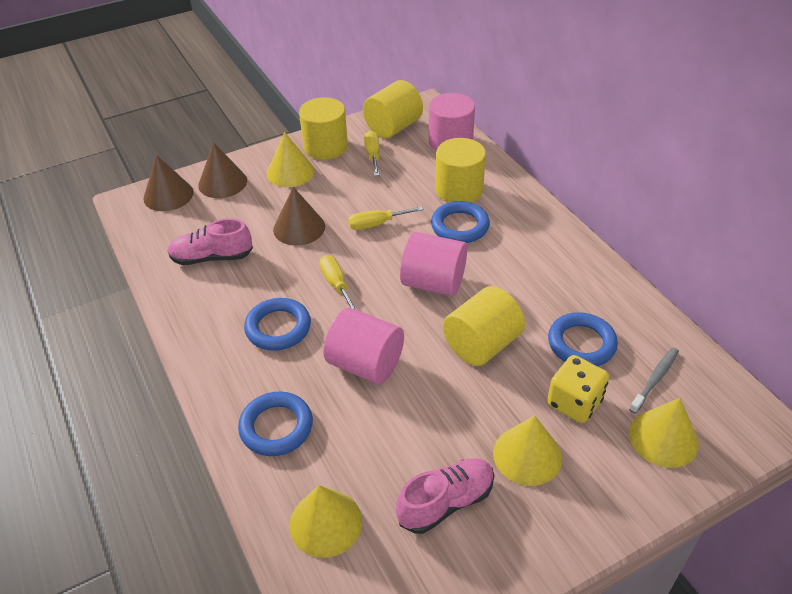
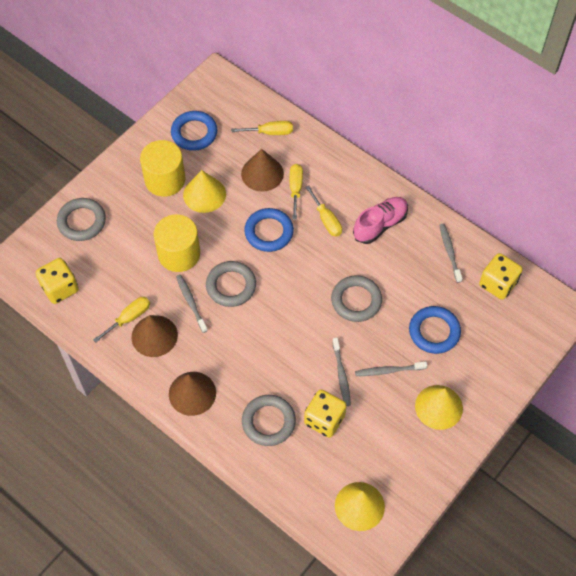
blue ring: [238,391,313,456] [244,298,311,351] [431,201,490,243] [548,312,618,366] = 4 -> [171,111,217,151] [244,208,294,252] [409,306,461,354] = 3
grey ring: none = 0 -> [57,198,106,241] [206,261,256,307] [242,395,296,446] [331,275,382,322] = 4
grey toothbrush: [629,348,679,414] = 1 -> [176,274,208,333] [332,338,351,406] [355,361,427,376] [440,224,463,283] = 4
pink cylinder: [323,308,404,384] [400,232,467,296] [429,93,475,151] = 3 -> none = 0
pink shoe: [167,218,253,265] [396,458,494,534] = 2 -> [353,197,408,244] = 1
yellow cone: [267,132,315,187] [289,485,362,558] [493,415,562,486] [629,398,699,468] = 4 -> [183,170,226,213] [335,482,385,531] [415,385,463,430] = 3
yellow cylinder: [299,97,348,160] [363,80,423,138] [435,138,486,203] [443,286,525,366] = 4 -> [140,140,185,197] [154,214,200,272] = 2
yellow dice: [547,355,609,423] = 1 -> [36,258,79,304] [304,389,347,438] [479,253,523,300] = 3
yellow screwdriver: [319,255,357,310] [348,206,424,230] [364,131,379,176] = 3 -> [93,297,150,343] [231,121,293,135] [290,164,303,220] [305,186,342,237] = 4

